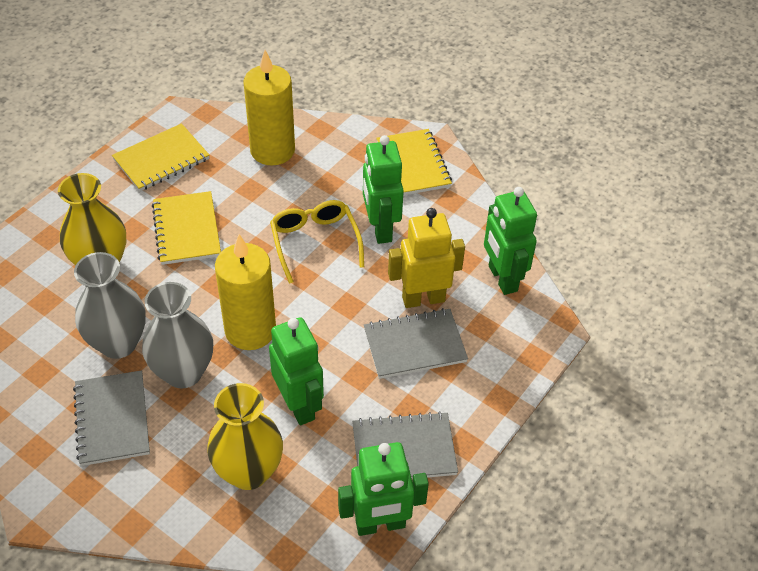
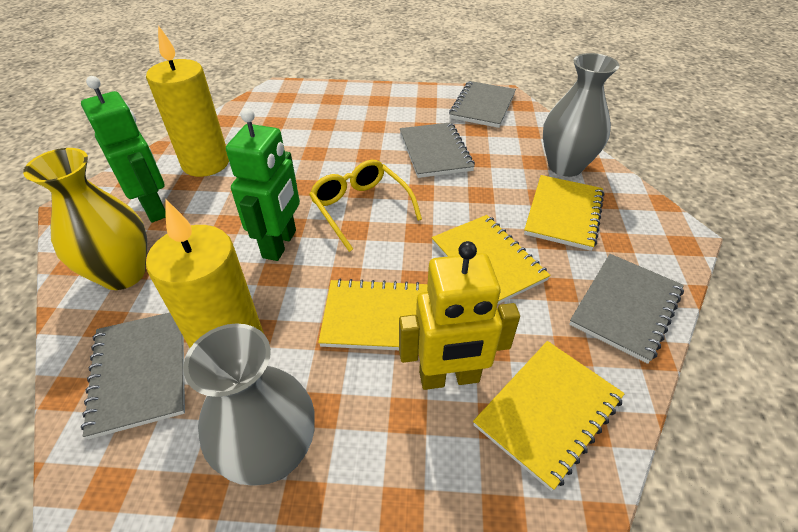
green robot: [269,317,324,425] [338,442,429,536] [363,135,404,244] [484,187,537,295] = 4 -> [81,76,166,222] [226,108,300,261] = 2
grey notebook: [73,370,150,466] [352,411,458,479] [364,308,468,379] = 3 -> [81,312,185,439] [400,122,475,178] [449,81,516,128] [569,254,684,364] = 4
yellow notebook: [112,123,209,191] [152,191,221,265] [376,129,452,195] = 3 -> [318,279,428,350] [432,215,551,305] [473,341,625,491] [524,175,604,251] = 4
yellow vase: [58,173,126,266] [207,383,283,490] = 2 -> [23,148,147,290] = 1

